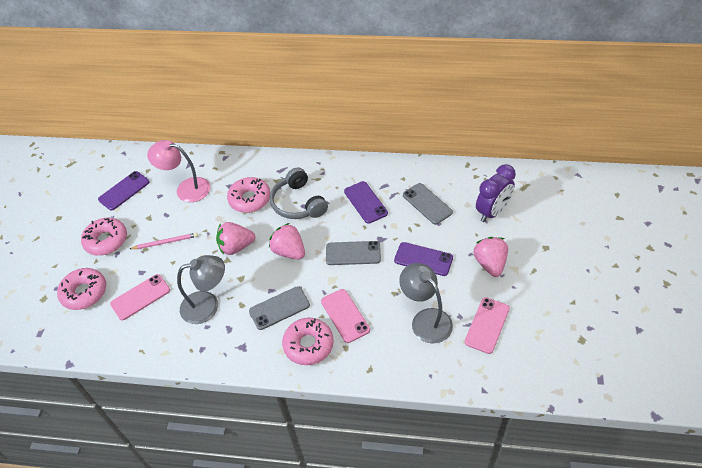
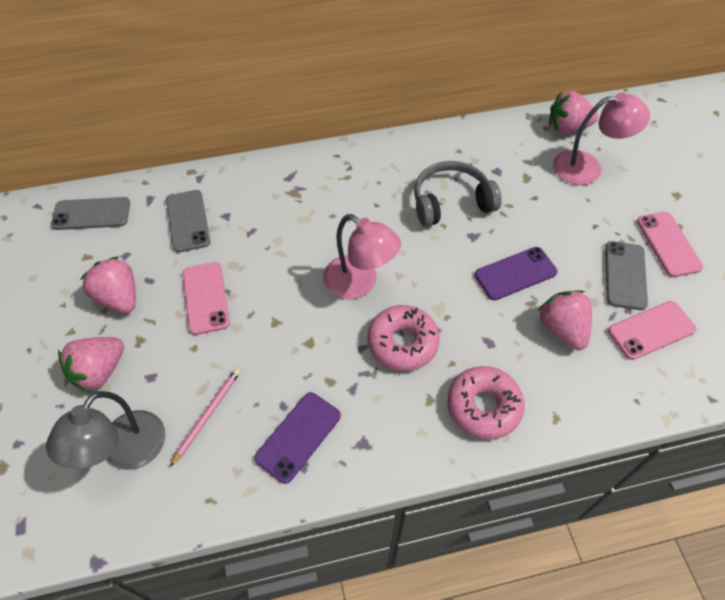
grey lamp: [177,255,225,324] [399,263,453,343] = 2 -> [46,391,165,470] = 1
pink donut: [57,268,106,310] [81,218,127,256] [227,177,270,213] [282,318,334,365] = 4 -> [368,305,440,371] [447,366,525,440] = 2
pink lamp: [147,140,210,202] = 1 -> [323,214,401,299] [553,93,650,185] = 2
pink strawberry: [216,222,256,255] [269,223,305,260] [474,237,508,277] = 3 -> [58,337,124,393] [81,257,136,313] [537,290,592,350] [549,91,598,134] = 4
purple clock: [476,164,516,222] = 1 -> none = 0
purple phone: [98,171,149,210] [344,181,388,224] [394,242,453,276] = 3 -> [254,392,341,484] [474,247,557,300] = 2

